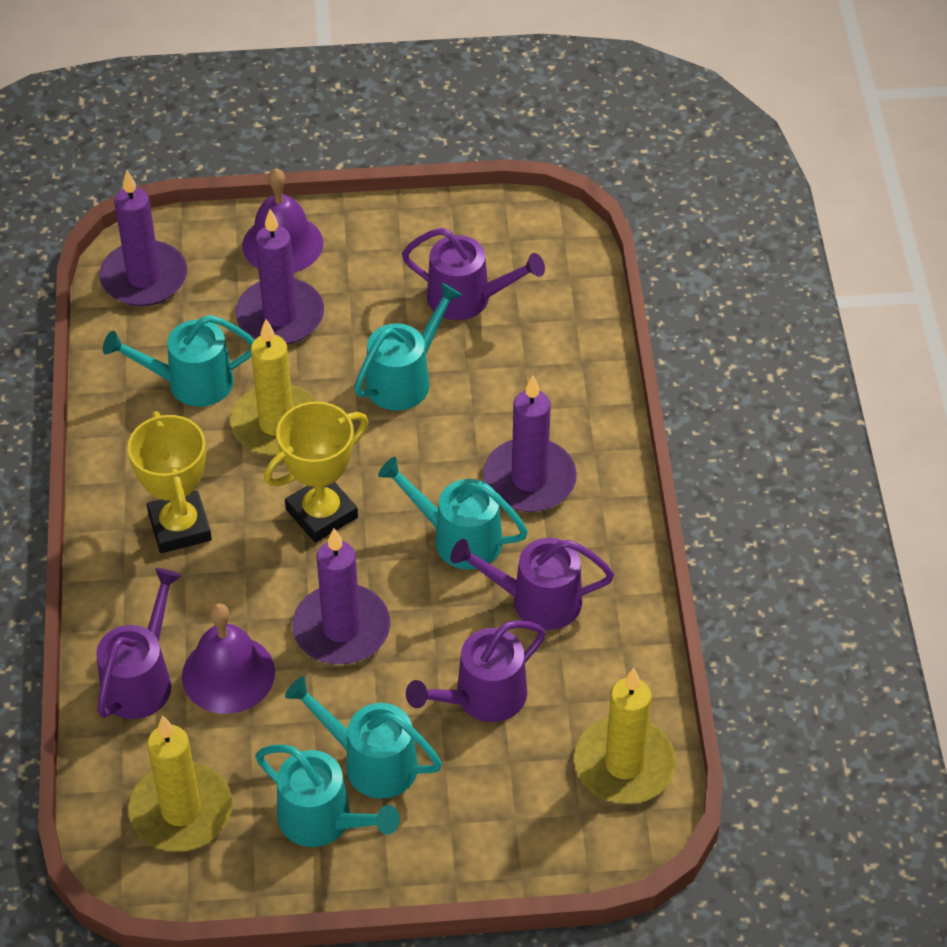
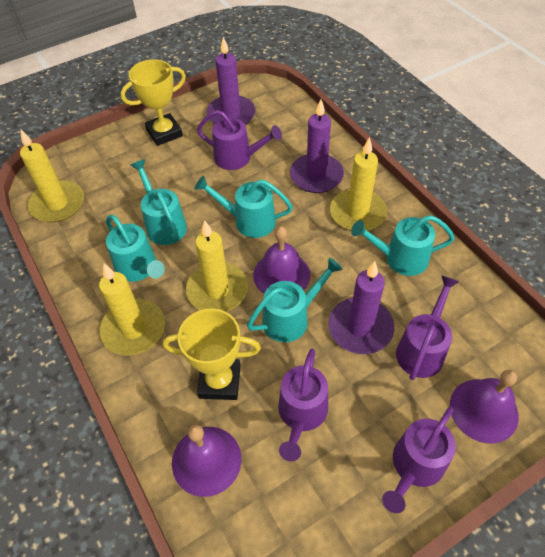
purple bell: [182,603,275,714] [242,168,323,273] = 2 -> [172,425,241,497] [253,226,310,294] [450,370,519,443] = 3
purple candle: [100,170,187,306] [235,209,324,344] [292,528,390,665] [483,375,577,512] = 4 -> [206,37,256,125] [290,99,344,193] [328,261,394,354] = 3
yellow candle: [128,716,232,852] [230,319,317,456] [574,668,676,804] = 3 -> [20,130,84,222] [99,264,165,355] [186,220,248,312] [330,137,387,231] = 4

